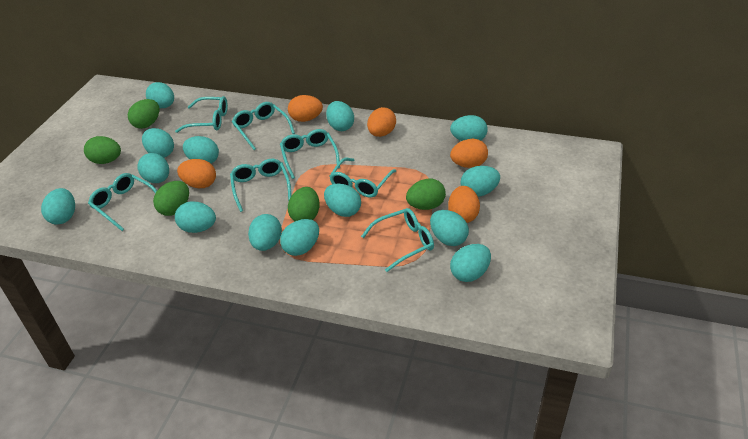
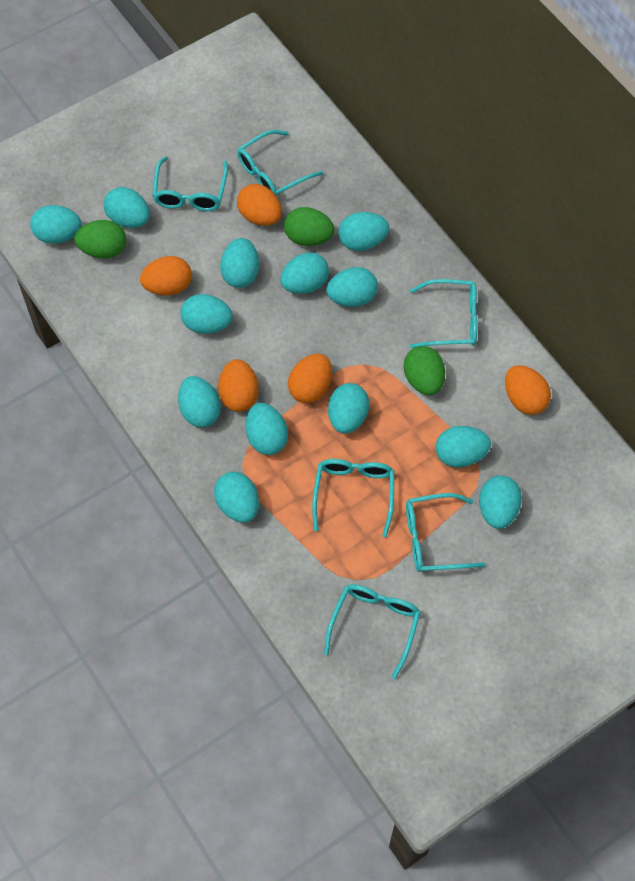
green egg: [84,136,121,164] [128,99,159,129] [153,181,189,216] [288,187,320,221] [406,178,446,210] = 5 -> [74,220,127,258] [284,207,334,246] [403,346,445,395] = 3
turquoise egg: [41,188,75,225] [137,153,169,183] [142,128,174,158] [146,82,174,108] [175,202,216,233] [183,136,219,164] [248,214,282,251] [280,219,319,256] [324,183,361,217] [326,101,354,131] [430,210,469,246] [450,115,488,141] [450,244,491,282] [460,166,500,197] = 14 -> [30,205,82,244] [104,187,150,228] [178,376,221,427] [180,294,233,334] [214,472,259,523] [220,238,259,288] [246,403,288,455] [281,252,329,294] [326,267,378,307] [328,383,369,434] [338,212,389,251] [436,426,491,468] [479,476,522,529] = 13
turquoise glasses: [88,173,157,231] [175,96,228,133] [230,159,291,212] [232,102,295,150] [280,129,340,179] [329,158,396,198] [361,208,434,272] = 7 -> [152,156,228,211] [237,130,324,197] [312,459,394,537] [324,584,421,679] [406,493,486,572] [410,279,477,348] = 6

